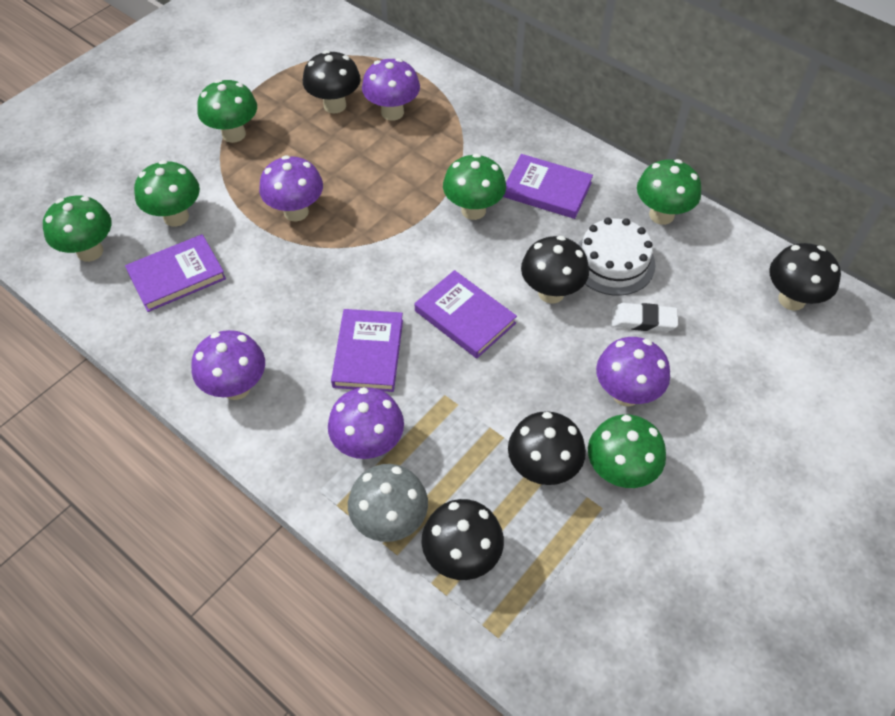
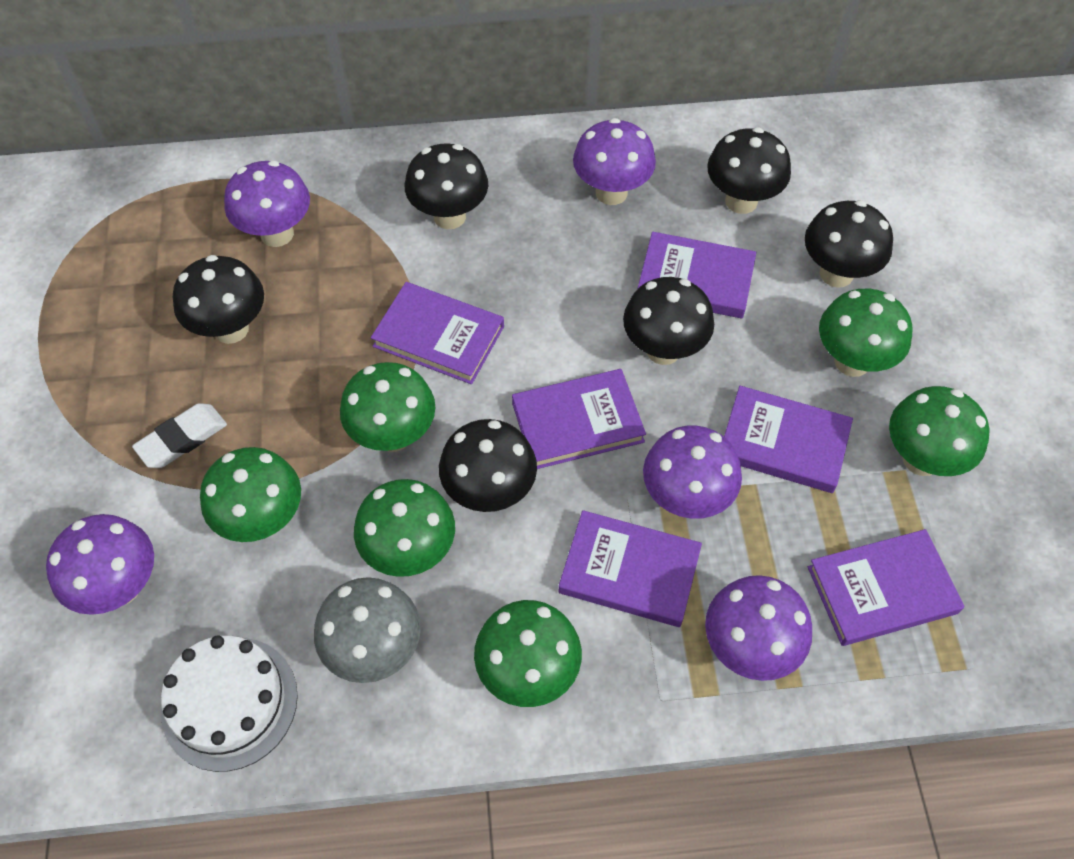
black mushroom: [303,50,361,113] [422,499,504,580] [508,411,586,485] [521,236,589,303] [769,243,841,311] = 5 -> [173,255,264,344] [405,143,488,229] [439,419,537,512] [623,277,714,365] [707,127,791,214] [805,200,893,288] = 6
purple book: [125,234,226,312] [331,309,403,392] [415,270,517,358] [503,154,593,219] = 4 -> [371,282,504,384] [512,369,646,469] [558,510,702,627] [638,232,756,318] [724,386,853,493] [808,529,965,646] = 6

